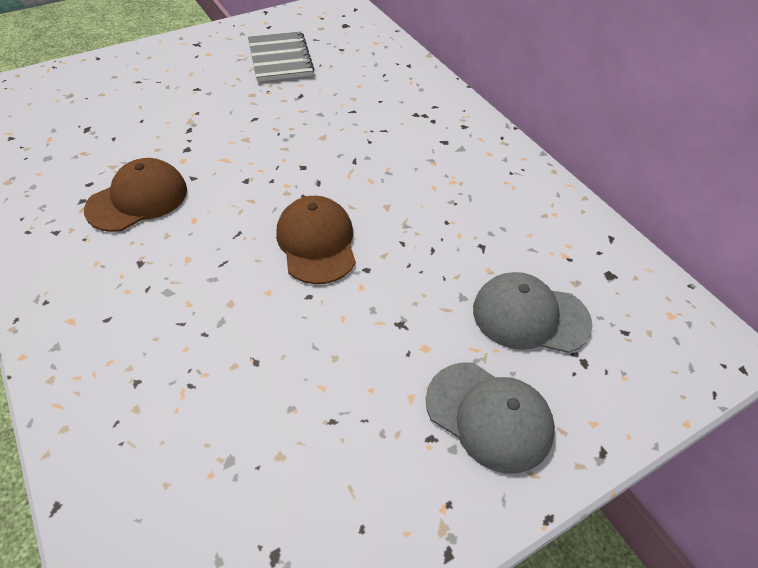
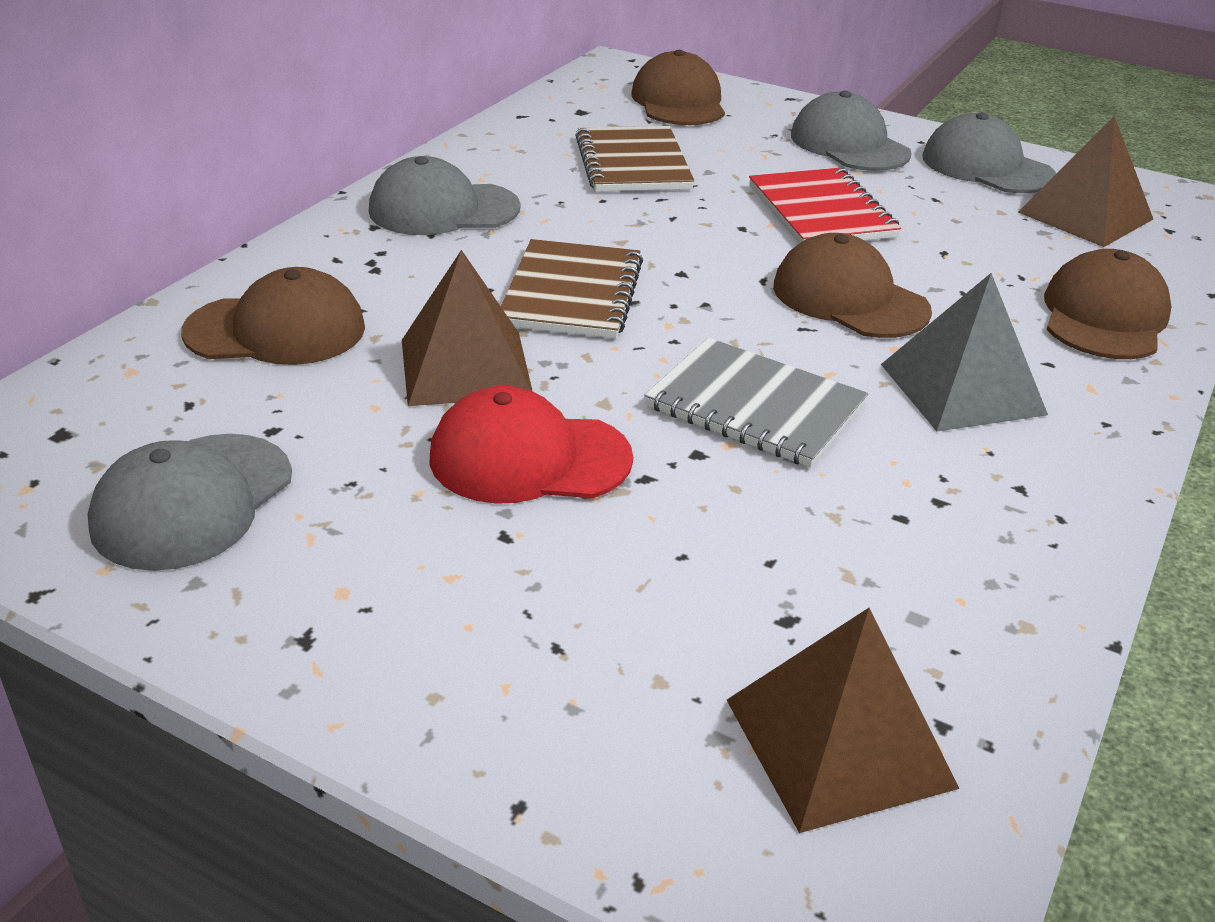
brown cap: [84,158,187,232] [276,196,356,284] = 2 -> [181,267,365,365] [631,50,725,125] [773,233,932,338] [1044,249,1172,359] = 4
brown notebook: none = 0 -> [501,239,643,338] [575,126,694,192] = 2
brown pyramid: none = 0 -> [402,250,533,406] [727,608,960,833] [1018,116,1153,247] = 3
grey cap: [426,362,555,473] [473,272,593,353] = 2 -> [88,434,292,571] [369,156,521,235] [791,91,912,171] [922,112,1056,193] = 4
grey pyramid: none = 0 -> [881,273,1048,431] = 1
red cap: none = 0 -> [430,386,633,504] = 1
red notebook: none = 0 -> [749,168,901,243] = 1

